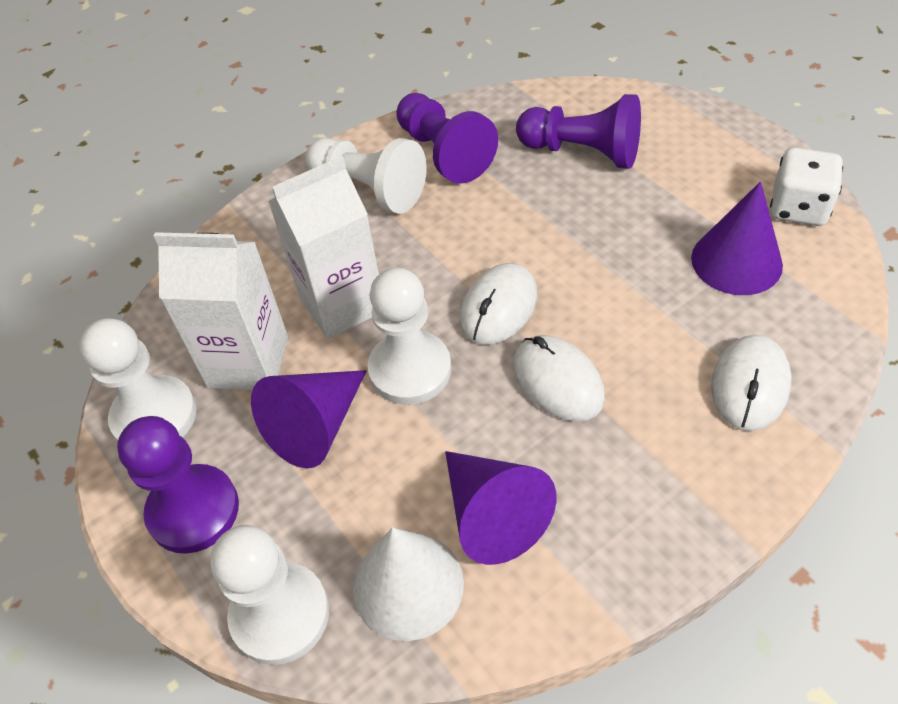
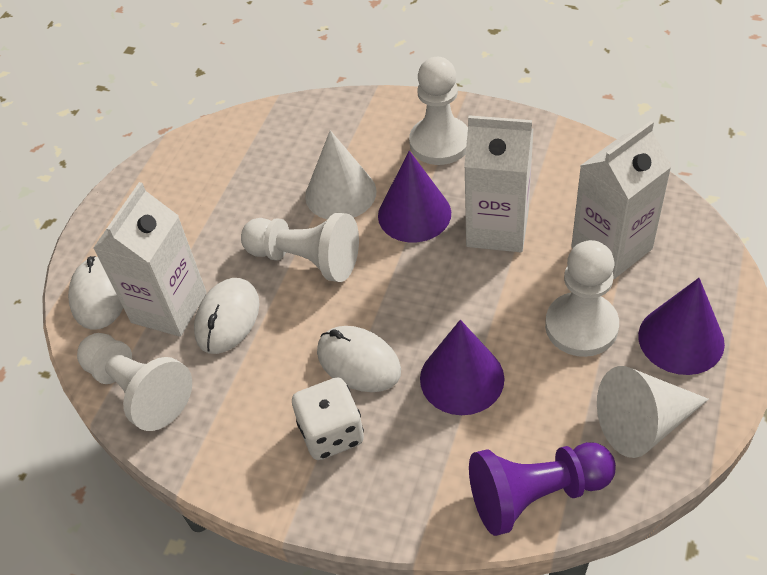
purple pawn: [117,416,239,554] [396,93,498,184] [516,94,641,169] = 3 -> [469,442,616,536] = 1
white carton: [154,232,288,390] [268,156,379,339] = 2 -> [93,182,207,337] [464,115,533,252] [571,121,672,279] = 3
white cone: [353,527,464,641] = 1 -> [305,130,376,220] [597,366,709,458] = 2

